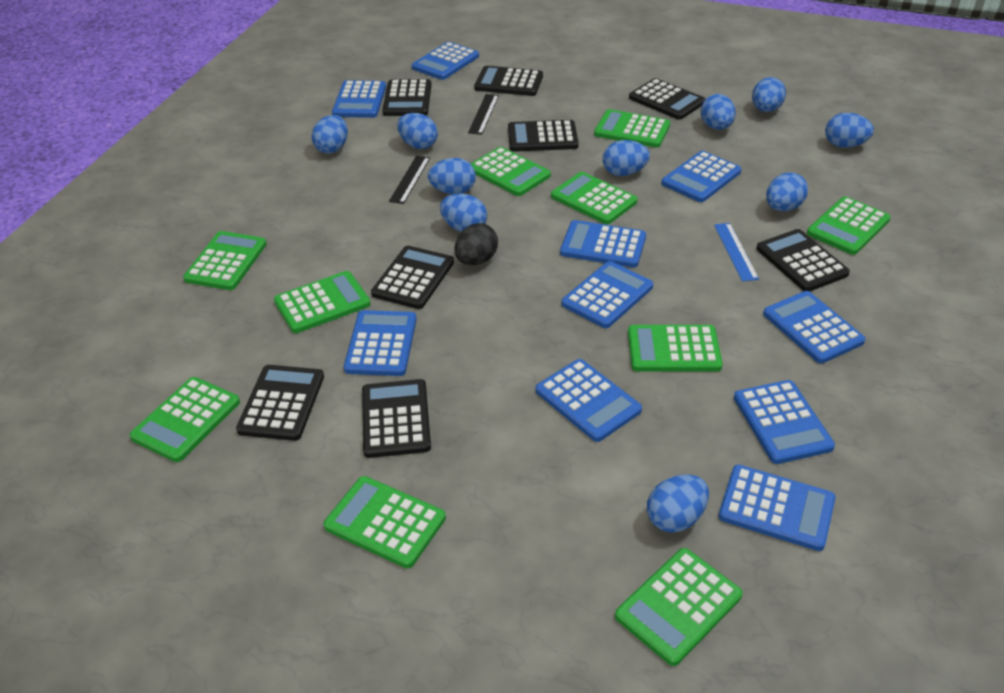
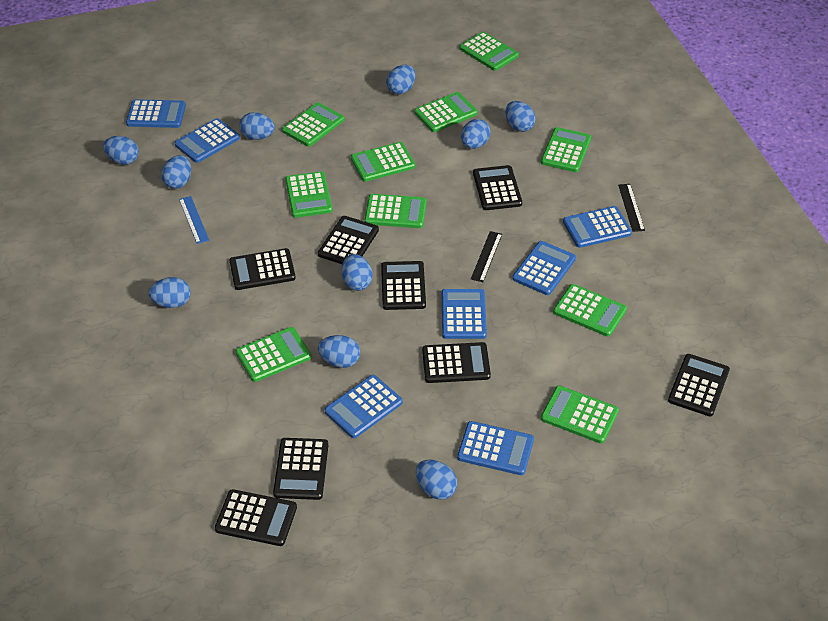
black egg: [454,223,498,265] = 1 -> none = 0
blue calculator: [332,80,386,118] [344,310,417,376] [412,42,479,80] [536,359,642,442] [560,220,646,268] [562,261,653,328] [661,151,741,202] [718,465,836,551] [734,380,835,464] [763,291,866,364] = 10 -> [126,99,186,128] [174,118,240,163] [325,375,403,438] [442,289,487,339] [457,421,534,475] [512,241,576,295] [563,206,632,248] = 7

